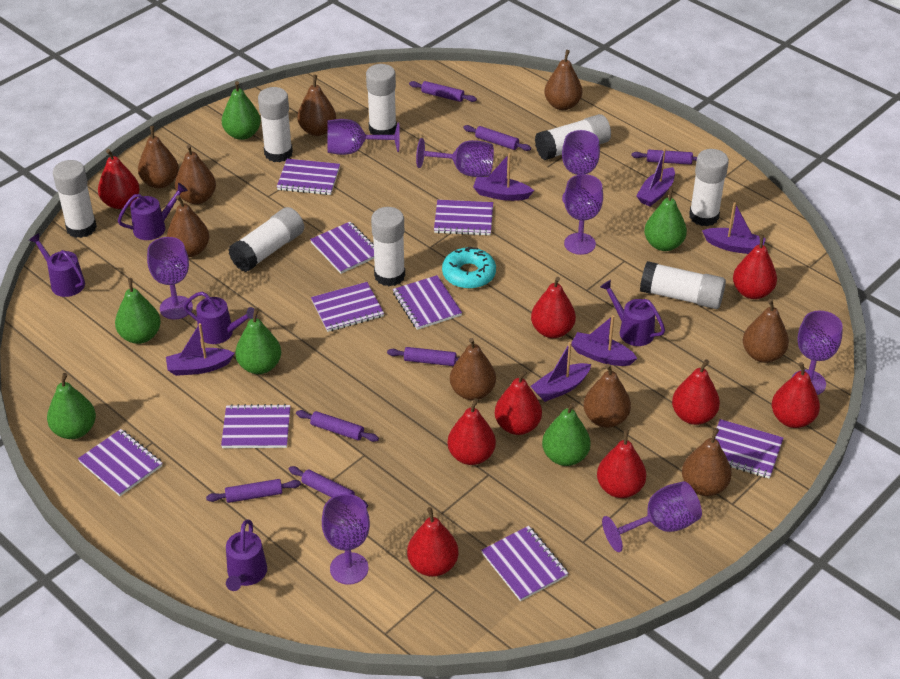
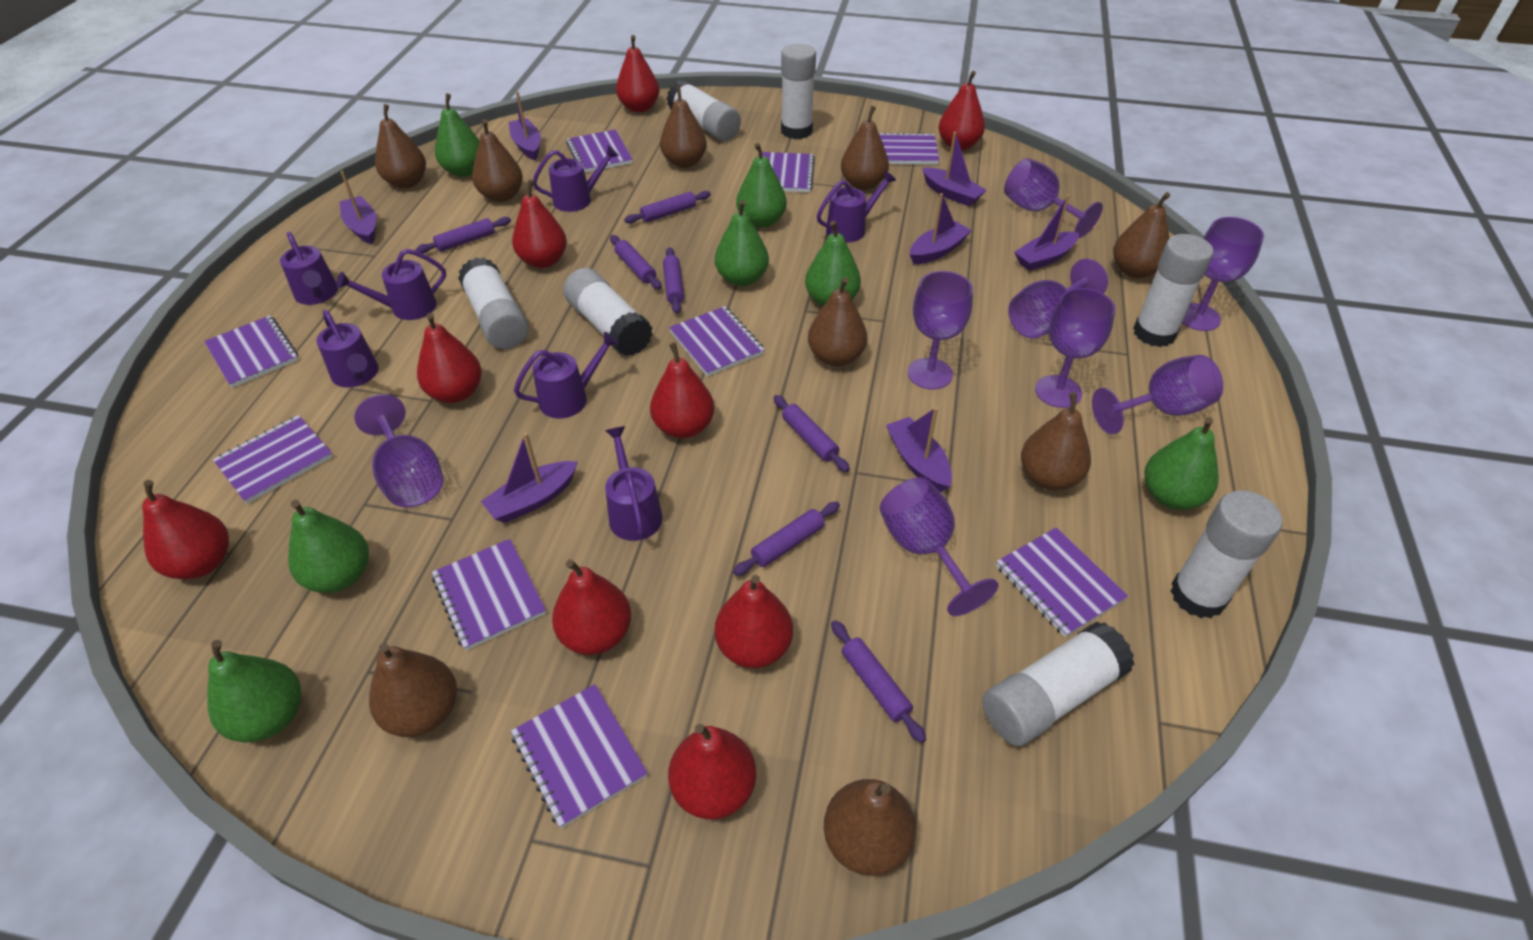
green pear: [47,373,96,439] [115,278,161,344] [222,81,261,140] [235,308,281,374] [542,402,591,466] [644,187,687,251] = 6 -> [207,640,301,743] [288,500,369,593] [435,93,479,177] [715,200,769,286] [736,143,787,228] [805,220,861,306] [1144,417,1219,510] = 7
purple boat: [166,323,235,376] [473,153,534,201] [531,342,591,402] [571,315,637,366] [636,147,675,206] [702,202,766,254] = 6 -> [340,171,376,244] [481,433,578,523] [509,91,541,160] [886,407,952,492] [910,193,972,264] [922,132,987,206] [1014,195,1079,271] = 7
purple watering can: [29,233,85,297] [118,183,188,240] [184,292,257,344] [226,520,267,591] [600,280,665,346] = 5 -> [280,232,338,305] [317,310,378,388] [336,249,446,320] [514,332,619,418] [533,145,619,212] [605,426,663,541] [817,170,896,243] = 7
turquoise donut: [442,247,496,289] = 1 -> none = 0
white glue stick: [53,160,97,238] [228,207,304,272] [258,87,293,162] [366,64,397,135] [371,207,405,286] [535,114,611,160] [640,261,726,309] [689,149,729,226] = 8 -> [458,257,529,349] [563,268,653,356] [666,80,741,141] [781,44,816,139] [982,621,1135,746] [1133,234,1214,347] [1170,490,1282,618] = 7

